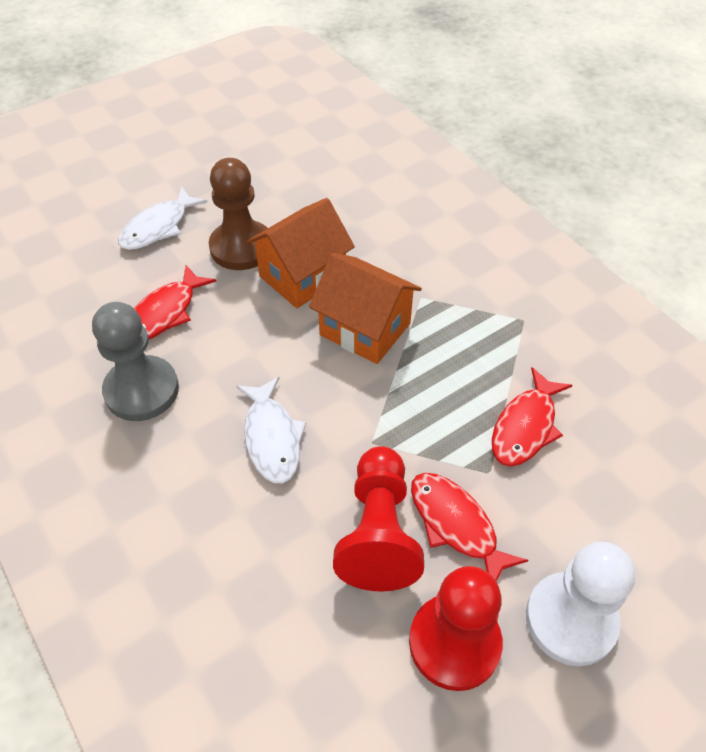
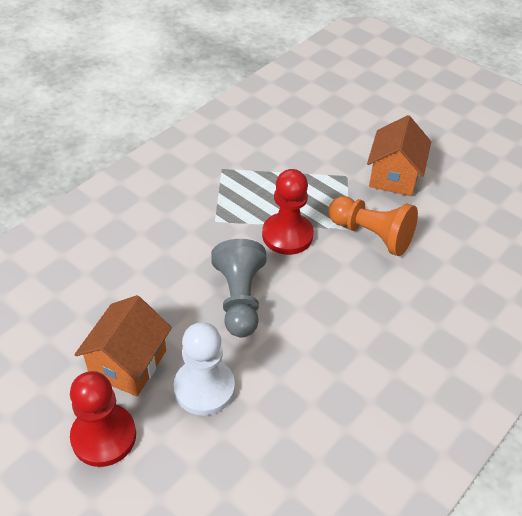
brown pawn: [209,158,268,270] = 1 -> none = 0
orange pawn: none = 0 -> [328,196,418,256] = 1
red fish: [134,265,217,339] [411,473,528,581] [492,367,573,466] = 3 -> none = 0
white fish: [118,186,208,250] [236,377,306,483] = 2 -> none = 0

